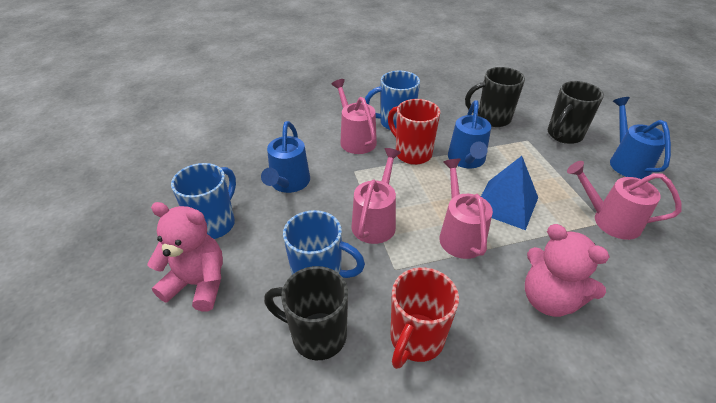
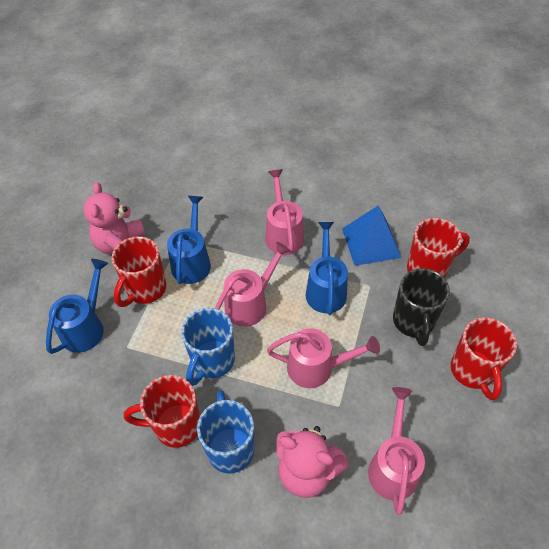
black mug: [264,266,348,360] [465,67,525,127] [548,81,604,144] = 3 -> [393,268,450,346] = 1
blue mug: [171,163,236,239] [283,210,365,278] [365,71,420,130] = 3 -> [181,308,235,386] [197,390,254,474] = 2
red mug: [388,99,440,165] [391,267,459,369] = 2 -> [112,236,166,307] [124,375,200,448] [407,218,470,278] [451,318,517,400] = 4

